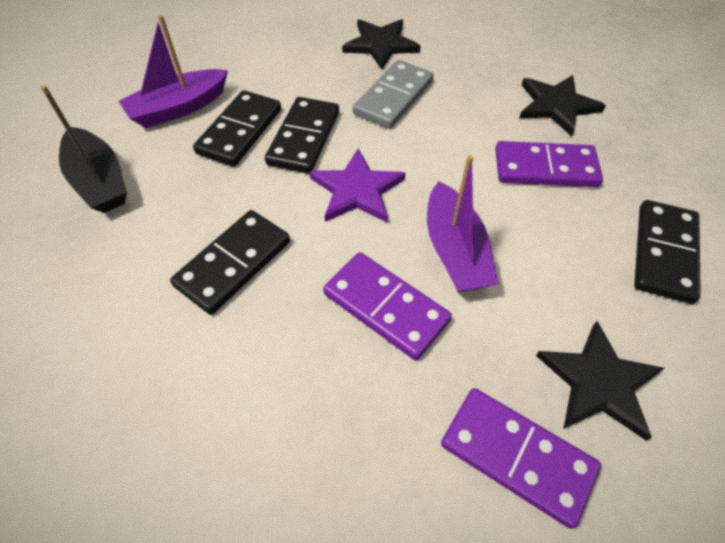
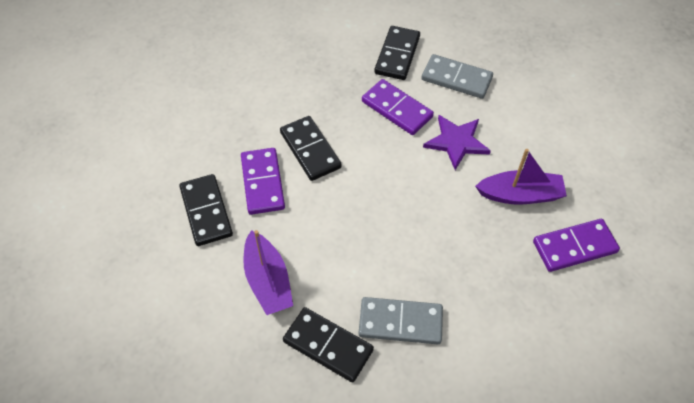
black boat: [41,85,127,213] = 1 -> none = 0
black star: [342,19,421,69] [519,75,606,137] [536,321,665,441] = 3 -> none = 0
grey domino: [353,60,434,129] = 1 -> [359,297,443,344] [421,54,493,99] = 2

